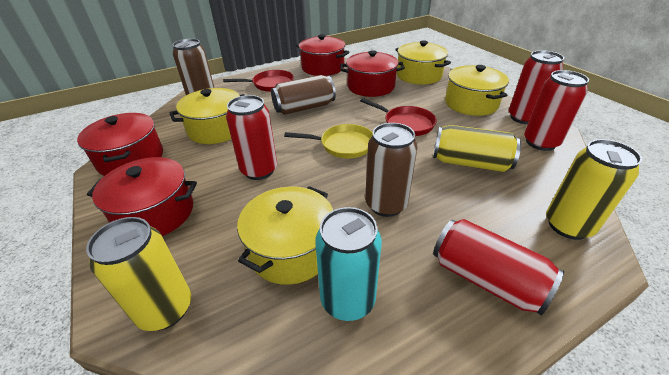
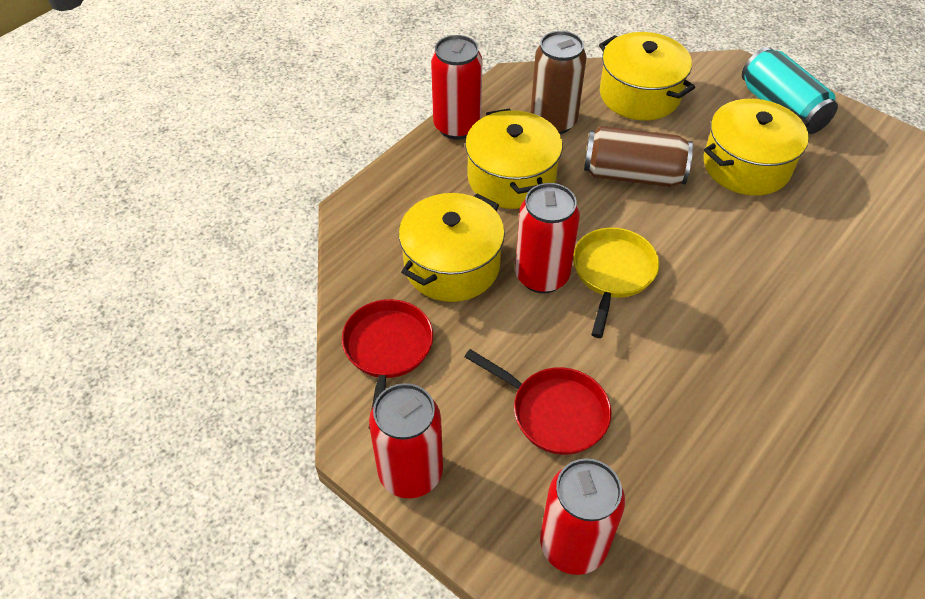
brown can: [172,39,214,95] [271,75,336,115] [365,123,418,217] = 3 -> [531,31,586,134] [584,126,693,187] = 2
red pot: [77,113,163,176] [87,157,197,236] [296,34,350,76] [340,50,405,97] = 4 -> none = 0
yellow can: [86,217,191,331] [433,125,521,172] [546,139,642,240] = 3 -> none = 0

